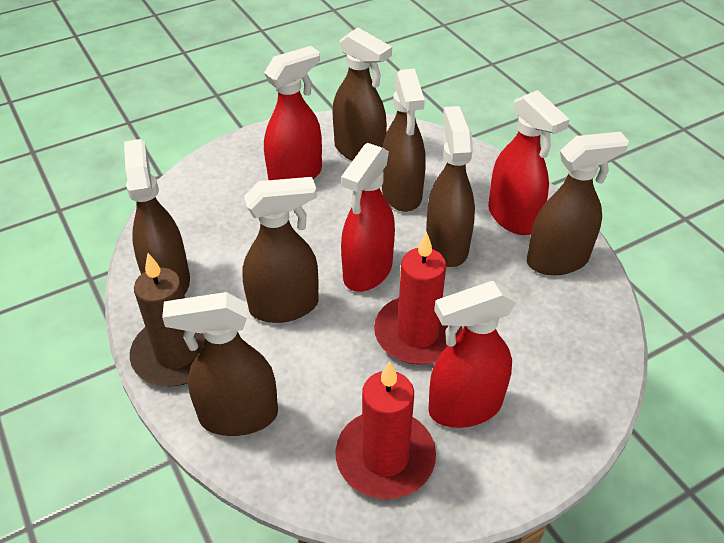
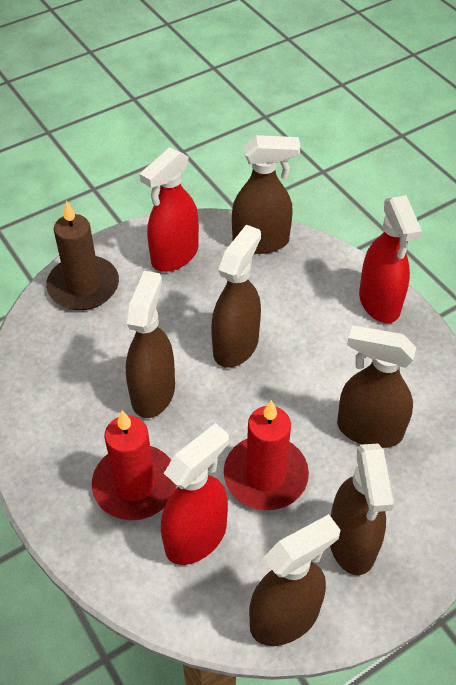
brown spray bottle: [124,139,190,295] [162,292,278,436] [243,177,319,323] [333,28,392,161] [382,69,426,212] [426,106,475,267] [527,132,629,276] = 7 -> [126,271,175,418] [211,225,261,368] [232,135,300,254] [249,514,340,646] [330,443,394,575] [337,325,416,448] = 6
red spray bottle: [264,46,322,180] [341,143,395,292] [428,281,516,428] [488,90,570,235] = 4 -> [140,147,199,272] [161,423,229,565] [359,195,422,323] = 3

